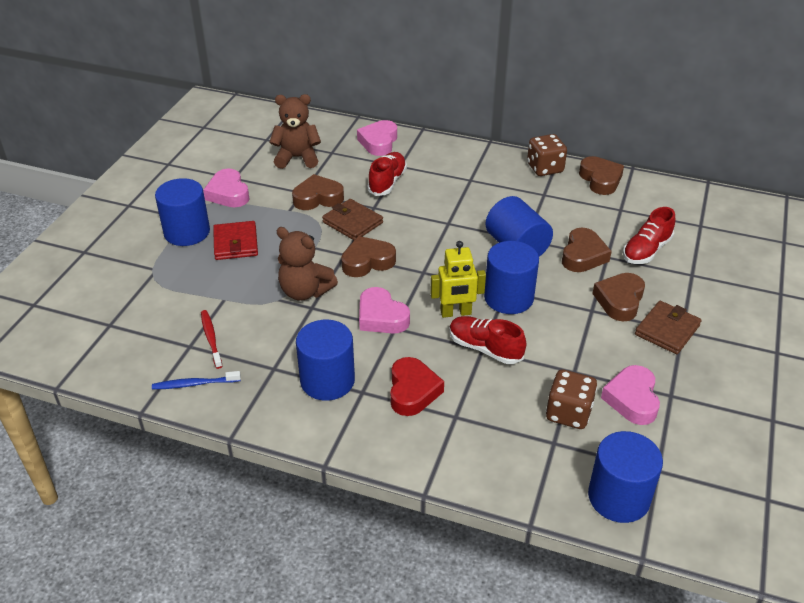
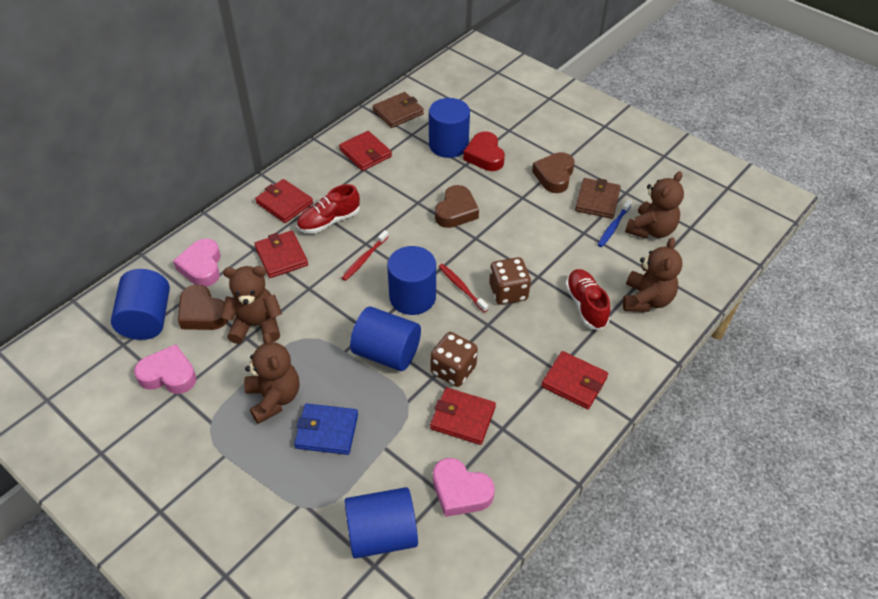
blue wallet: none = 0 -> [294,404,358,455] = 1
brown heart: [292,174,344,210] [341,236,396,277] [562,228,612,272] [579,156,624,195] [592,273,645,322] = 5 -> [178,285,228,330] [435,185,479,228] [532,152,574,193] = 3
brown teddy bear: [269,94,321,169] [276,227,338,301] = 2 -> [221,266,282,344] [244,332,299,424] [623,237,682,312] [625,171,684,239] = 4
pink heart: [203,168,249,207] [357,120,397,156] [359,287,410,334] [601,365,660,425] = 4 -> [134,344,197,394] [173,239,221,287] [433,458,495,517] = 3
red shoe: [367,152,407,196] [449,316,526,364] [623,207,675,264] = 3 -> [297,184,360,233] [565,269,610,330] = 2
red toothbrush: [201,310,222,369] = 1 -> [342,230,389,281] [439,264,488,313] = 2
red wallet: [213,221,258,260] = 1 -> [254,231,308,278] [255,179,313,223] [339,131,392,171] [430,388,496,445] [541,351,608,409] = 5
yellow robot: [430,241,486,318] = 1 -> none = 0

